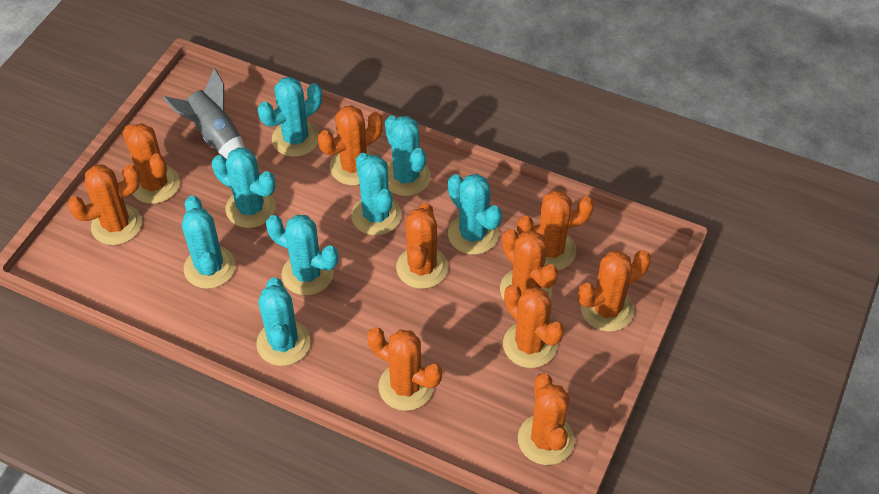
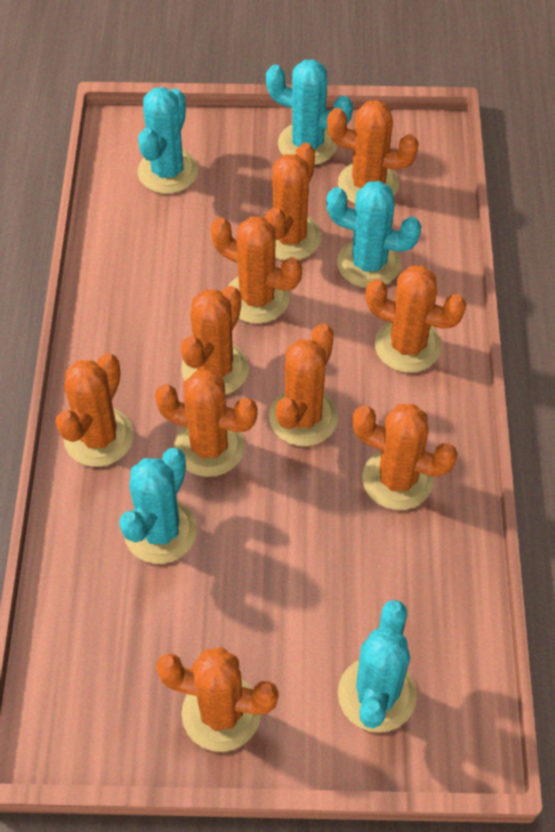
grey rocket: [163,68,245,159] = 1 -> none = 0
turquoise cactus: [182,196,236,289] [212,147,276,228] [256,277,310,366] [258,77,322,157] [266,215,338,295] [351,153,401,235] [385,115,431,196] [448,174,502,255] = 8 -> [119,448,197,564] [137,87,198,194] [266,60,353,165] [326,181,422,288] [338,600,417,733] = 5

